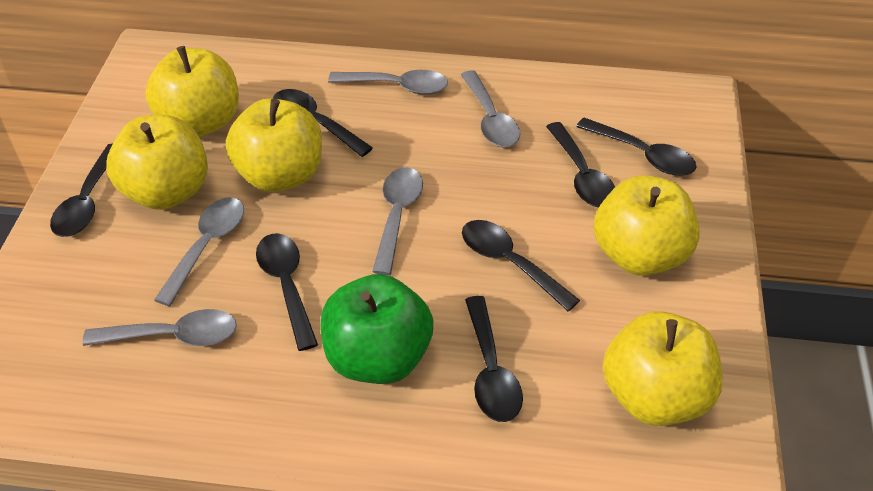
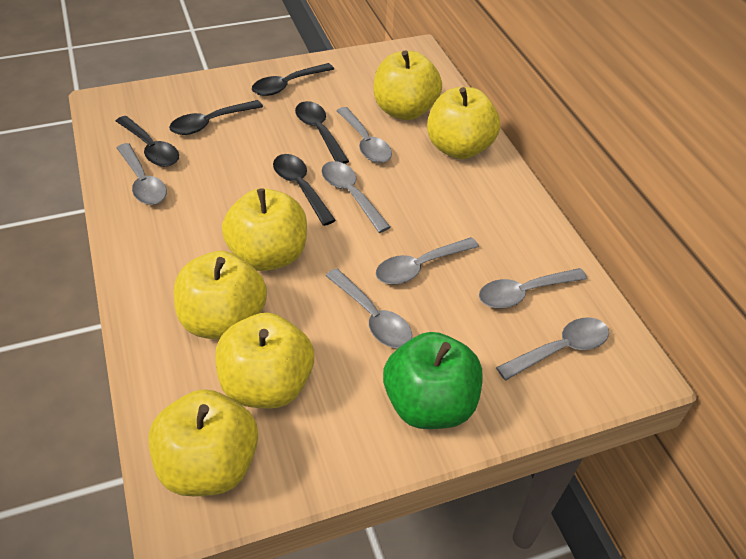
black spoon: [50,144,112,237] [256,233,318,351] [273,89,373,157] [462,220,580,312] [465,296,523,422] [546,122,615,208] [576,118,696,176] = 7 -> [116,116,179,167] [169,100,263,135] [252,63,334,96] [273,154,336,226] [295,101,349,164] = 5
grey spoon: [82,309,237,346] [154,197,244,306] [328,70,448,95] [372,167,423,275] [461,70,520,147] = 5 -> [117,143,167,205] [321,161,391,233] [325,268,412,348] [336,107,392,163] [376,237,479,285] [479,268,587,308] [496,317,609,381] = 7
yellow apple: [106,115,208,210] [145,46,239,137] [226,98,322,192] [594,175,700,276] [603,311,723,426] = 5 -> [148,389,258,496] [174,251,267,340] [215,313,314,409] [222,188,307,271] [373,50,442,120] [427,87,500,159] = 6

